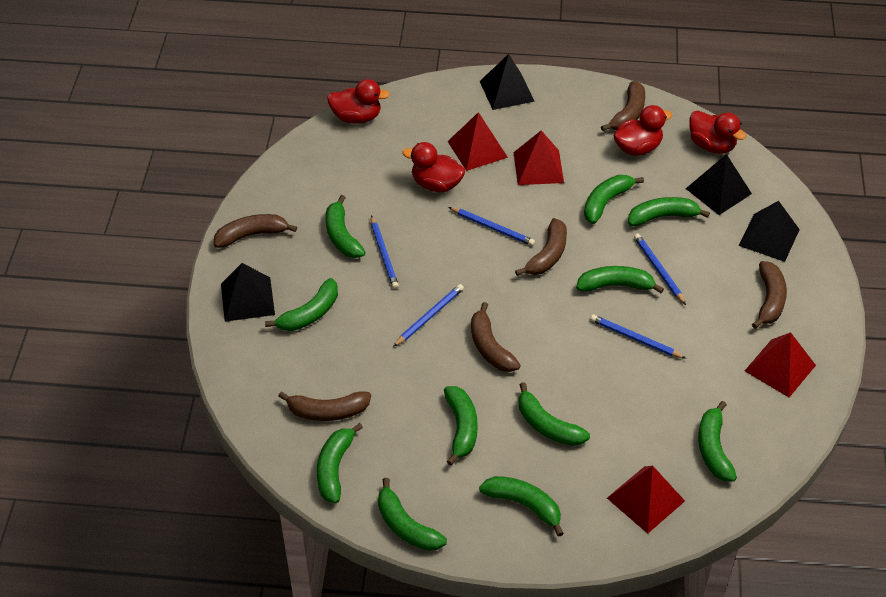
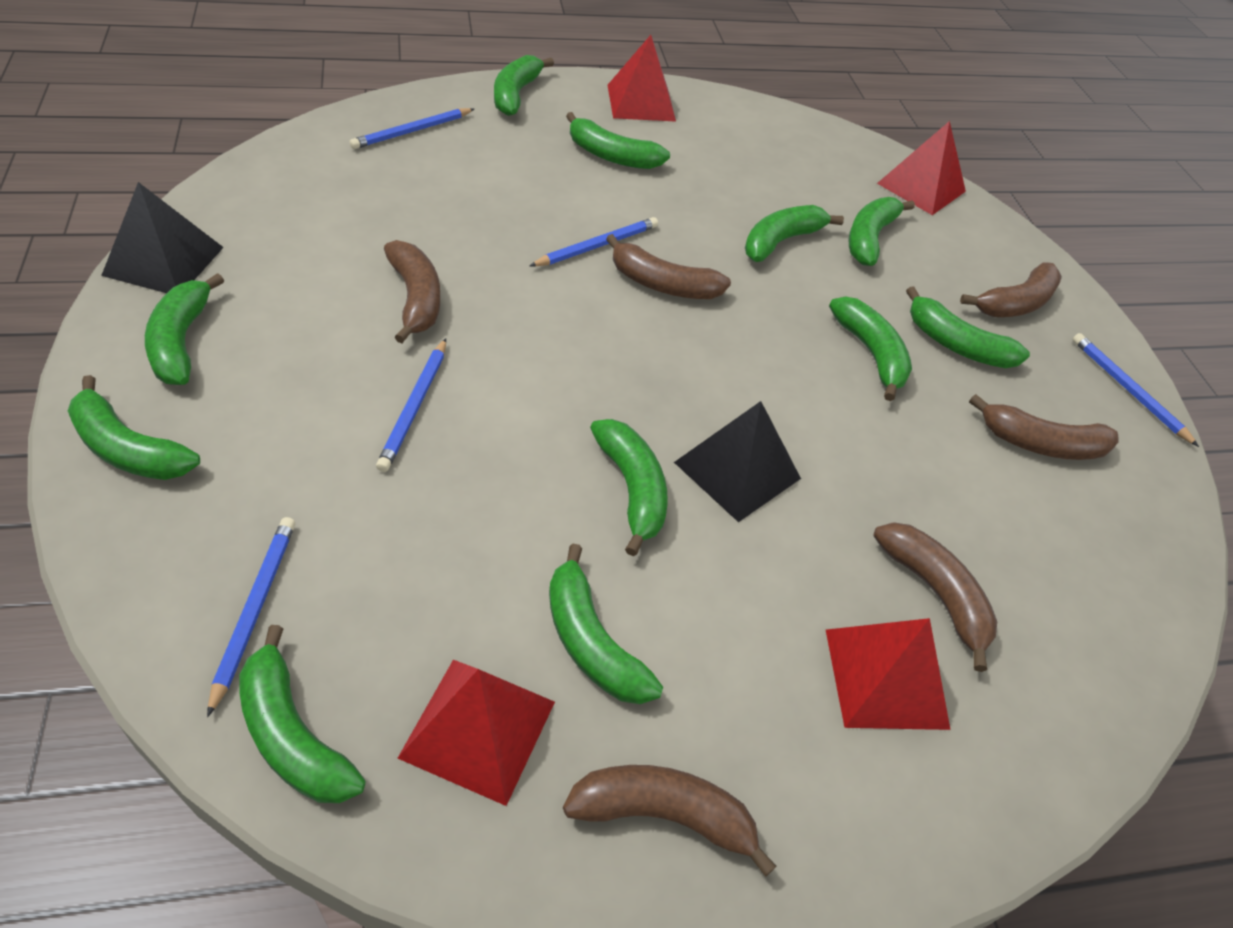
black pyramid: [221,263,275,322] [480,54,535,110] [686,154,752,215] [739,201,800,262] = 4 -> [101,182,224,293] [674,401,801,522] = 2
red duck: [327,79,390,124] [402,142,465,192] [613,105,672,156] [689,110,746,154] = 4 -> none = 0

